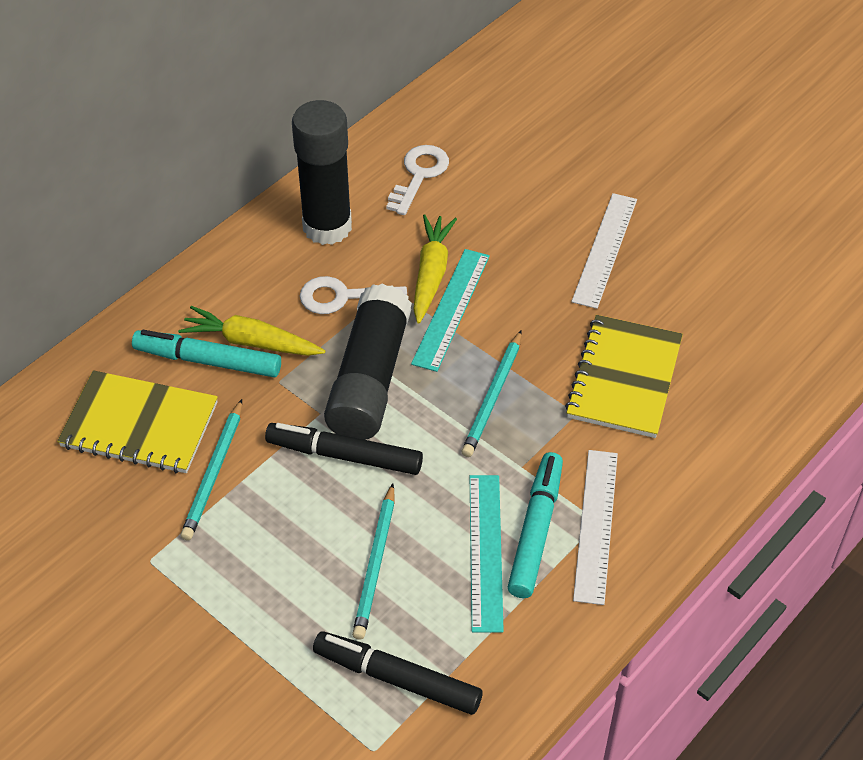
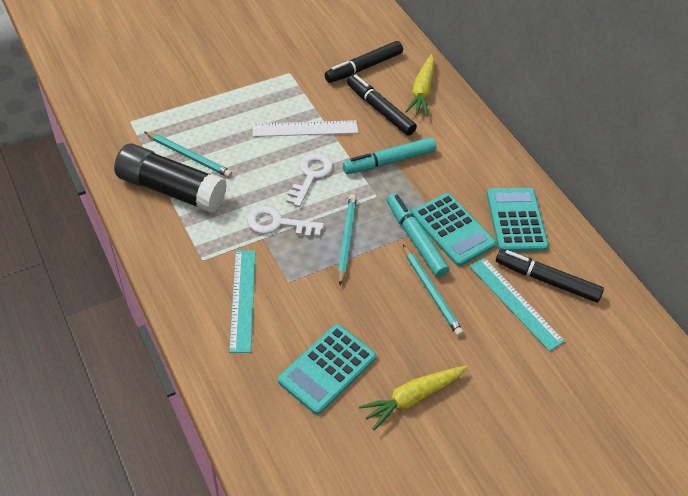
black glue stick: [292,100,352,245] [324,284,412,440] = 2 -> [114,144,227,213] = 1
black marker: [265,423,423,475] [313,631,483,715] = 2 -> [325,41,403,83] [347,74,417,136] [496,249,604,302] = 3
turquoise calculator: none = 0 -> [278,324,376,415] [412,193,496,266] [487,188,549,252] = 3
white ruler: [571,193,637,309] [573,450,618,605] = 2 -> [252,120,358,137] = 1
yellow notebook: [57,370,218,473] [565,315,683,438] = 2 -> none = 0

